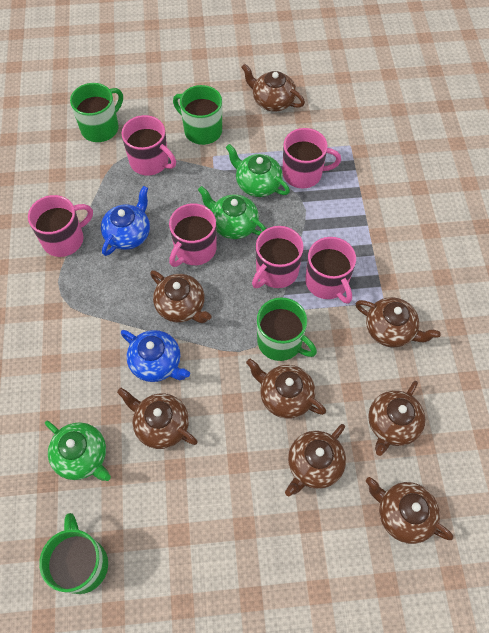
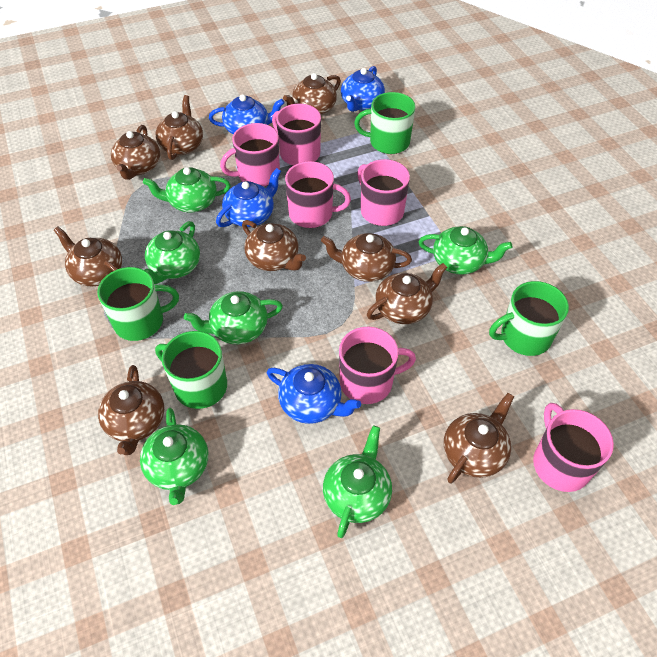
blue teapot: [101,186,150,256] [121,330,190,382] = 2 -> [209,94,285,134] [216,168,281,227] [267,364,361,424] [341,66,385,112] = 4
brown teapot: [117,388,198,449] [150,270,212,323] [241,64,305,111] [246,359,326,419] [285,424,346,496] [355,297,441,347] [366,477,453,544] [368,381,426,456] = 8 -> [54,227,122,286] [98,365,165,455] [111,125,160,180] [155,95,203,160] [242,220,306,271] [283,73,341,115] [321,233,412,282] [367,263,447,324] [444,393,514,483] = 9
green teapot: [45,420,111,481] [198,186,266,239] [226,144,290,197] = 3 -> [140,408,208,505] [143,167,231,212] [145,221,200,284] [184,291,283,344] [323,426,392,538] [419,226,512,275] = 6

